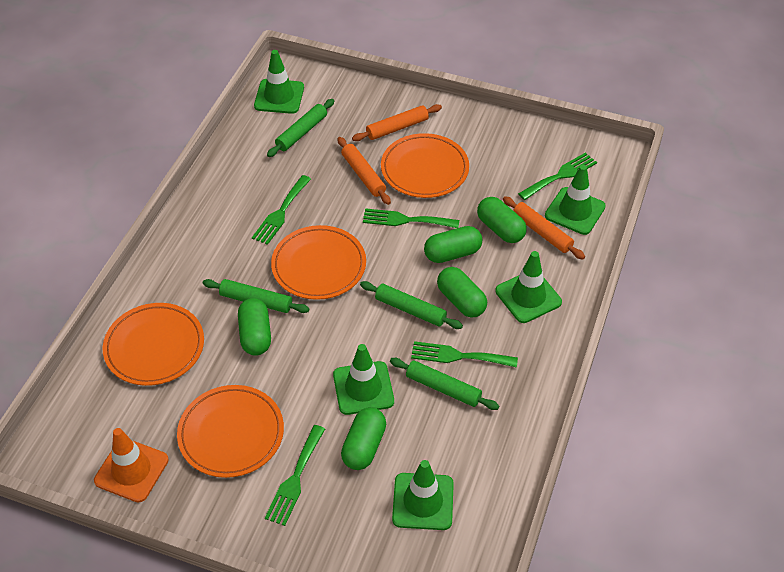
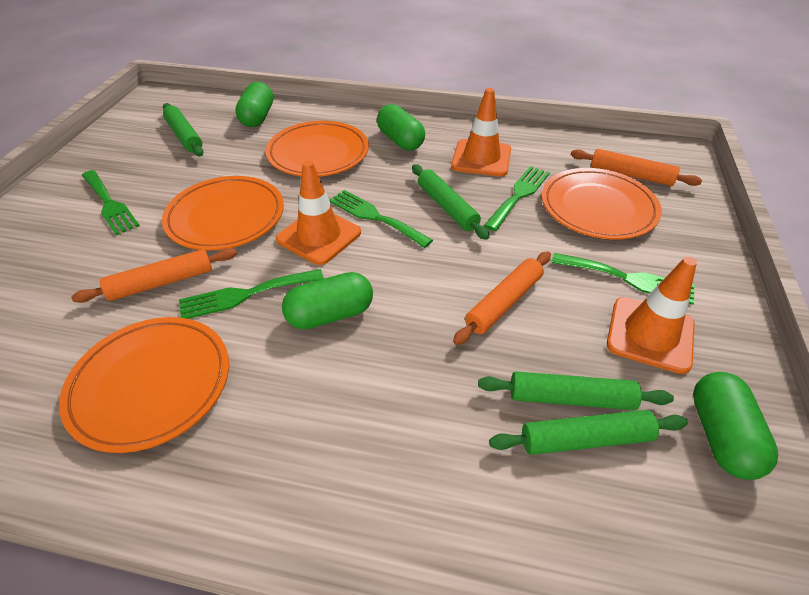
green capsule: [238,298,271,356] [341,407,386,470] [424,226,482,263] [437,267,487,318] [477,197,527,243] = 5 -> [235,82,273,127] [282,272,373,329] [377,104,425,151] [693,372,778,480] = 4
green traffic cone: [254,50,304,114] [333,344,394,415] [392,460,454,530] [495,251,562,323] [545,165,606,235] = 5 -> none = 0
orange traffic cone: [94,428,169,503] = 1 -> [276,161,361,265] [451,88,511,177] [607,257,697,374] = 3

